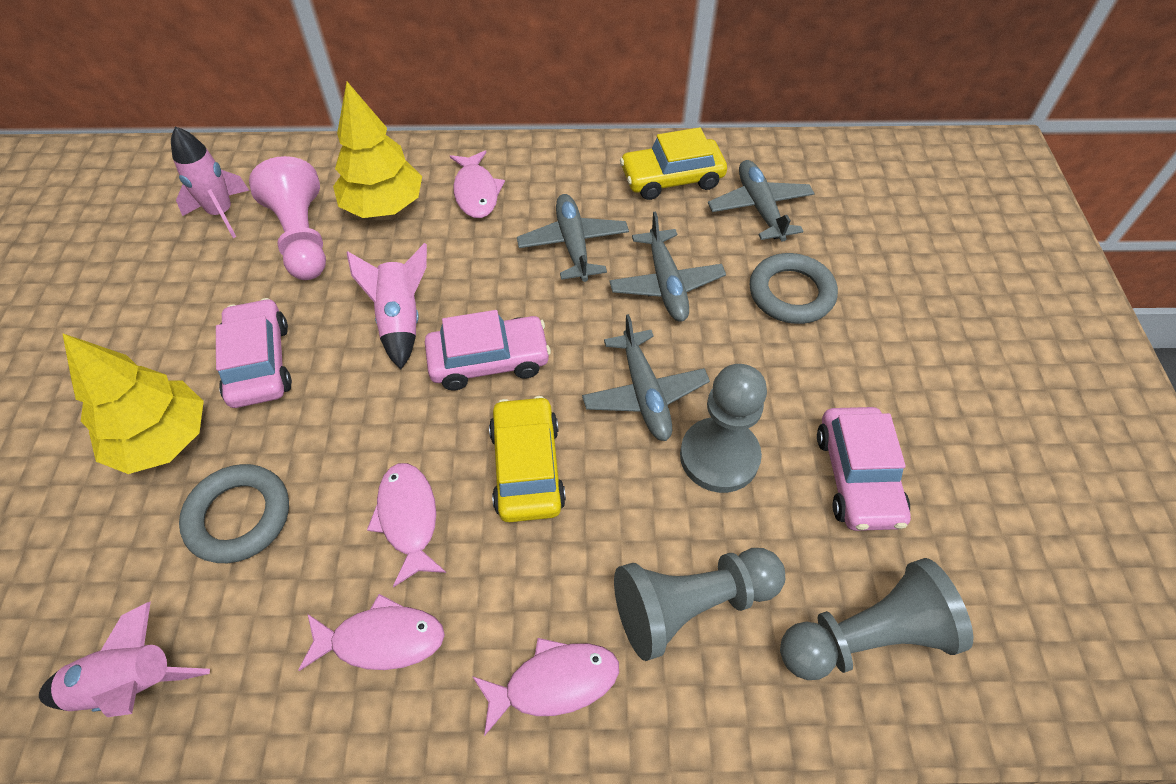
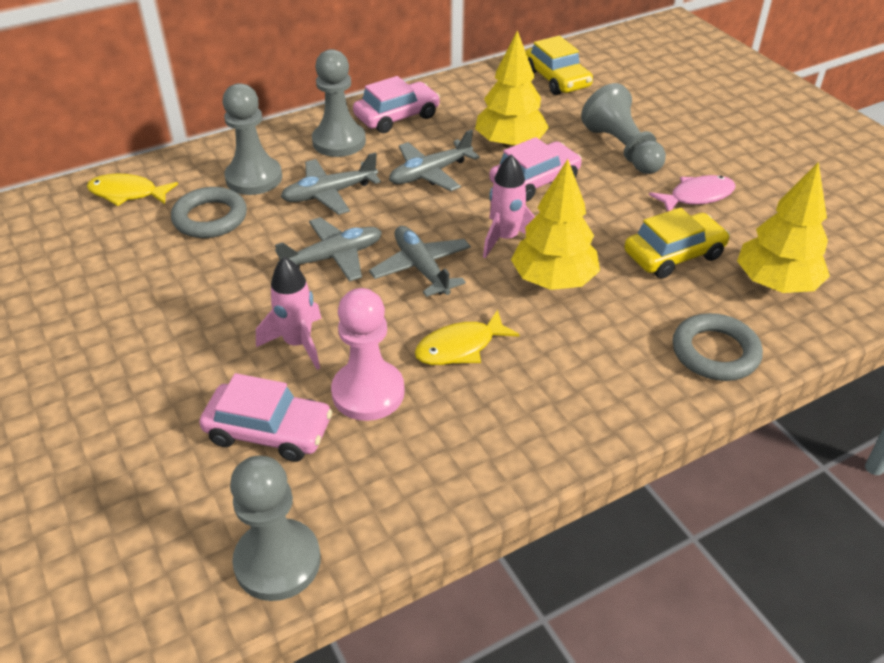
grey pawn: [614,548,785,661] [680,364,767,493] [780,558,973,680] = 3 -> [223,83,282,195] [230,455,321,601] [312,49,366,157] [581,83,666,174] = 4
pink fish: [299,594,445,671] [367,463,446,587] [450,150,505,218] [472,638,619,736] = 4 -> [649,175,736,212] = 1
pink rocket: [39,601,210,717] [171,127,250,238] [347,243,427,369] = 3 -> [256,257,321,370] [483,154,535,258] = 2
yellow fish: none = 0 -> [87,174,178,206] [415,310,520,365] = 2
yellow tree: [62,333,204,474] [333,82,422,218] = 2 -> [475,30,549,148] [511,159,600,290] [737,162,830,293] = 3

